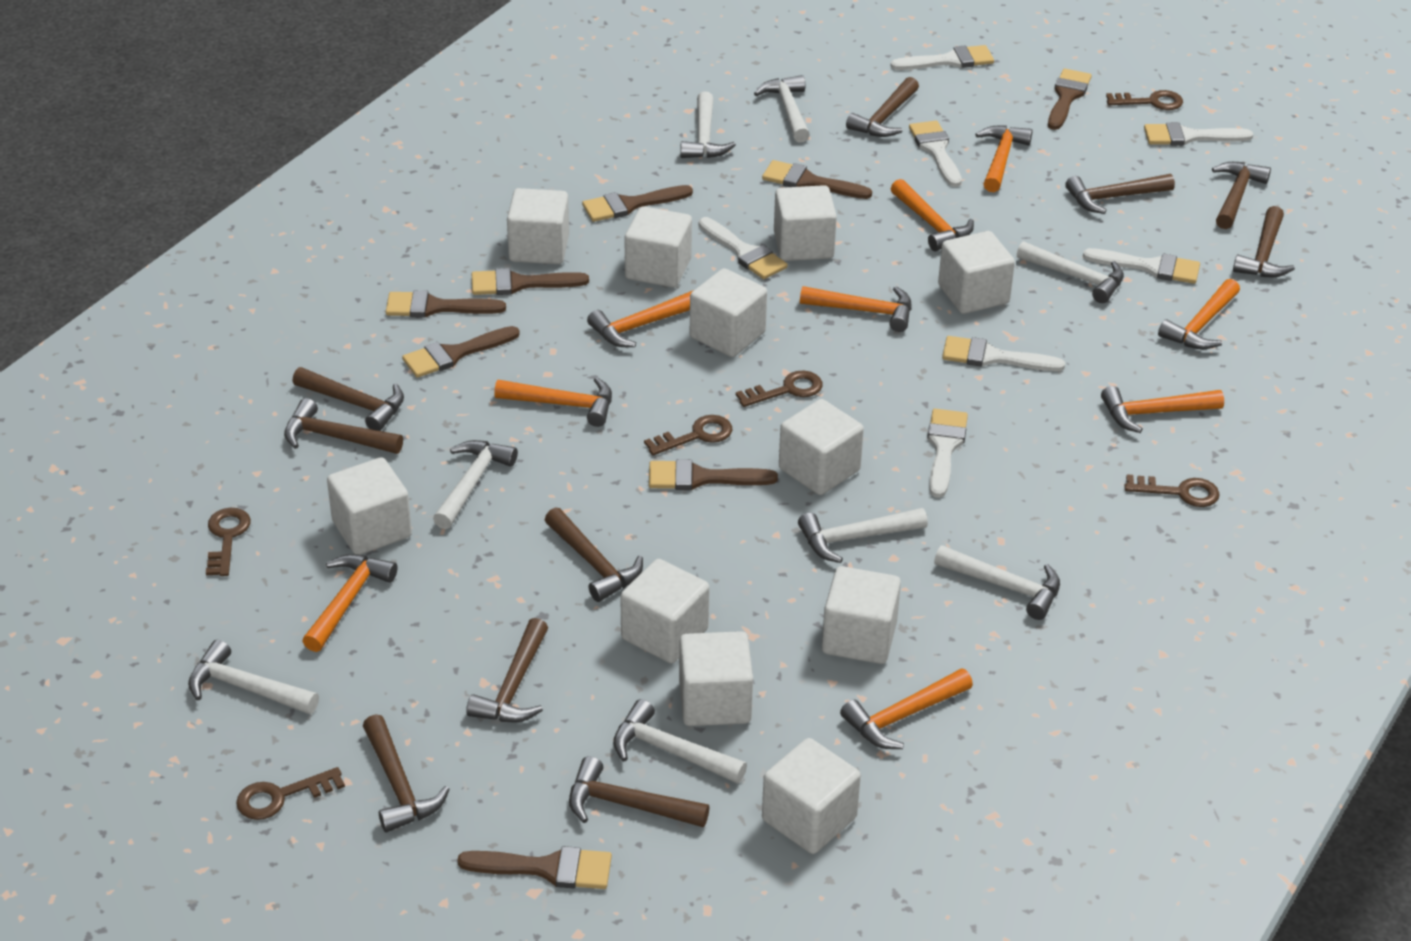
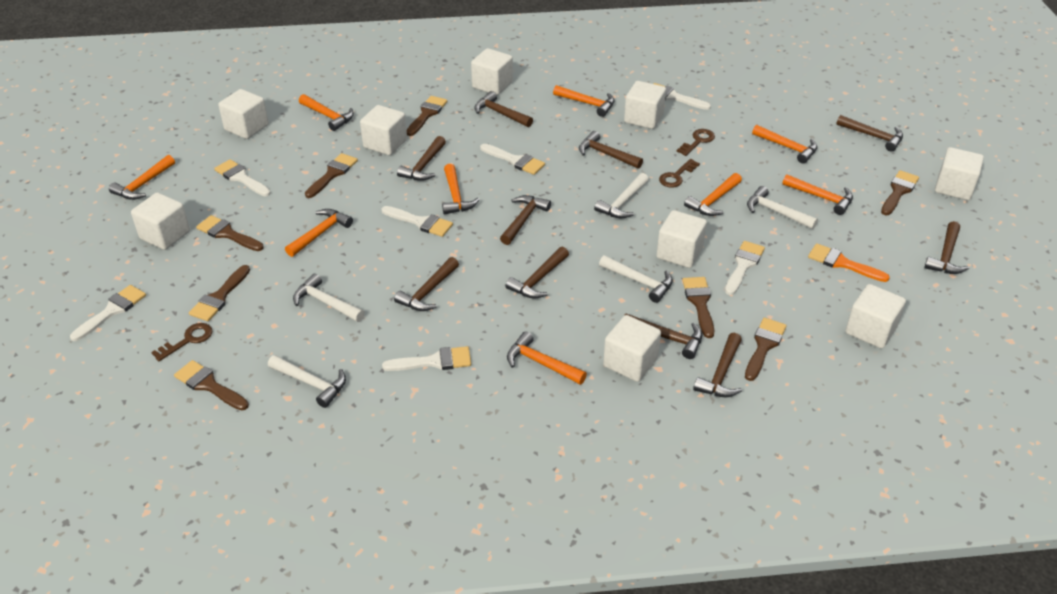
brown key: [206,508,251,576] [236,767,345,820] [644,415,732,455] [736,371,823,407] [1106,90,1183,110] [1125,474,1220,507] = 6 -> [151,323,213,361] [659,159,700,188] [676,129,715,156] = 3
orange brush: none = 0 -> [808,243,890,282] = 1
white cube: [327,457,412,555] [507,188,569,264] [620,559,710,663] [625,206,692,287] [679,631,753,726] [690,268,767,357] [762,738,861,854] [774,185,837,261] [779,399,864,495] [822,566,901,664] [938,231,1015,314] = 11 -> [131,192,190,250] [218,89,269,139] [360,105,407,155] [471,48,513,95] [603,315,661,382] [624,81,666,129] [656,210,707,268] [845,284,906,349] [935,147,984,200] = 9
white hammer: [188,640,319,714] [433,440,518,529] [613,699,747,784] [680,92,736,158] [754,75,810,143] [798,508,928,563] [934,545,1060,620] [1017,241,1124,303] = 8 -> [268,355,346,408] [293,273,365,322] [594,173,649,218] [599,255,673,303] [747,186,818,229] = 5

